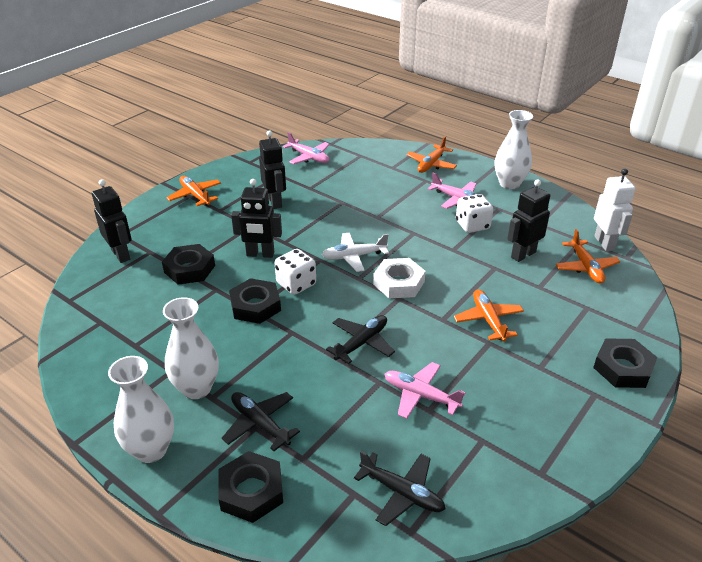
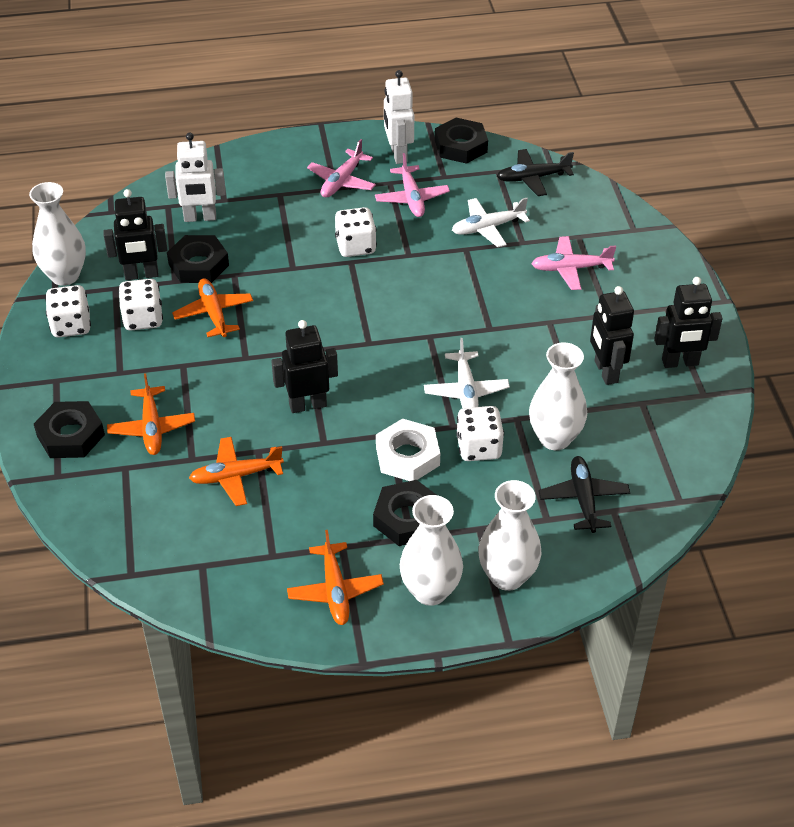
black plane: [222,392,300,451] [326,315,395,364] [354,451,445,526] = 3 -> [497,149,574,196] [538,456,630,533] = 2
white dice: [275,249,316,295] [456,194,493,233] = 2 -> [45,285,91,338] [118,279,163,331] [335,207,377,257] [456,406,504,461] = 4
white plane: [322,232,389,272] = 1 -> [424,338,510,408] [452,198,530,247] = 2
white robot: [594,169,636,251] = 1 -> [165,132,226,222] [384,70,414,164] = 2
white vase: [108,356,174,463] [163,297,219,399] [495,110,533,189] = 3 -> [29,182,86,286] [400,495,463,606] [478,480,541,591] [529,342,587,450] = 4

